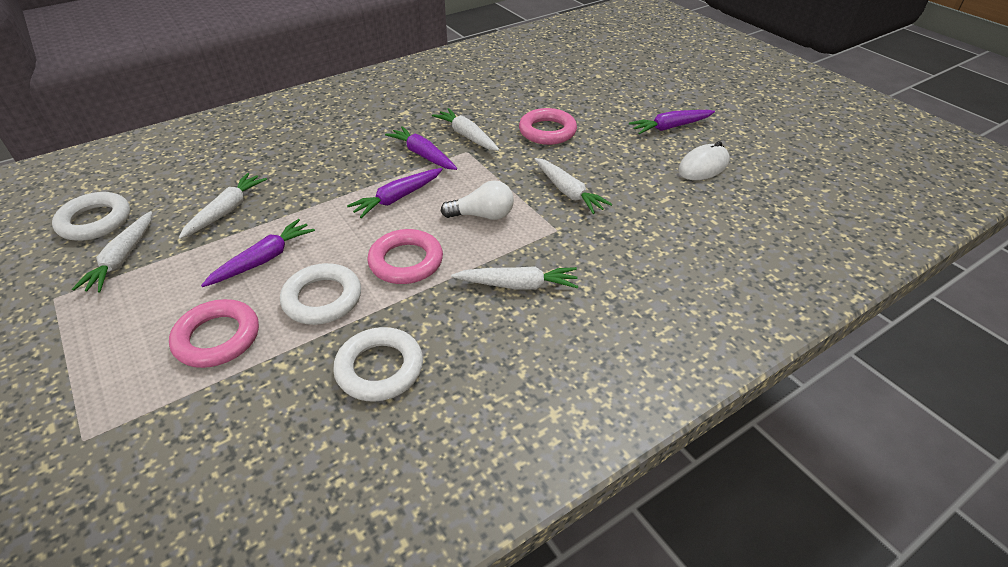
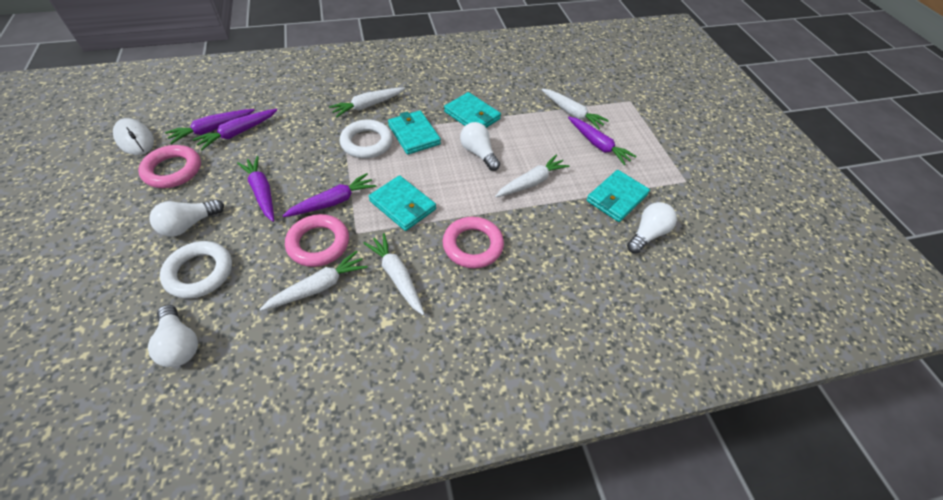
purple carrot: [201,219,315,287] [347,168,443,218] [385,126,457,170] [629,110,715,134] = 4 -> [165,109,255,144] [192,109,277,150] [237,156,274,222] [282,173,376,217] [568,116,637,165] = 5
turquoise wallet: none = 0 -> [369,175,436,231] [388,110,441,155] [444,92,501,128] [586,170,650,222] = 4
white light bulb: [441,180,514,220] = 1 -> [148,305,198,367] [149,199,224,237] [460,122,500,171] [627,202,677,254] = 4
white ring: [52,192,130,241] [280,263,361,325] [333,327,423,402] = 3 -> [160,241,232,299] [340,120,393,158] = 2

